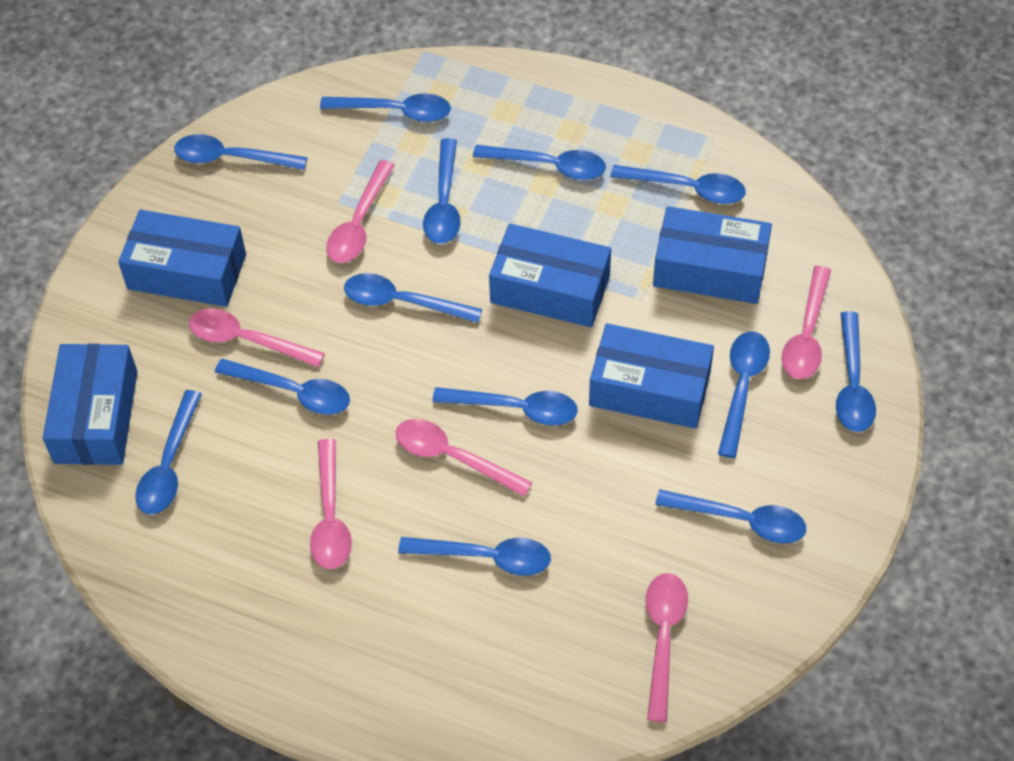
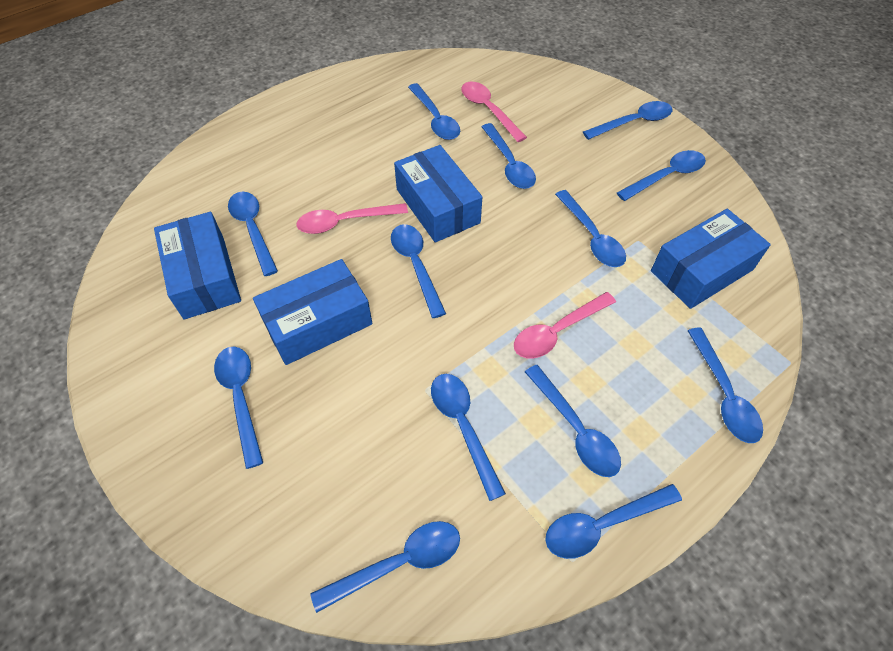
blue box: [43,344,137,465] [118,210,246,307] [489,224,611,327] [589,323,714,429] [653,206,772,304] = 5 -> [154,212,241,319] [253,259,372,365] [394,145,482,242] [651,209,771,309] = 4
pink spoon: [189,309,325,367] [310,439,352,569] [326,160,395,263] [395,419,532,496] [645,573,688,722] [781,266,831,379] = 6 -> [296,203,408,234] [461,82,527,142] [514,292,616,359] = 3

